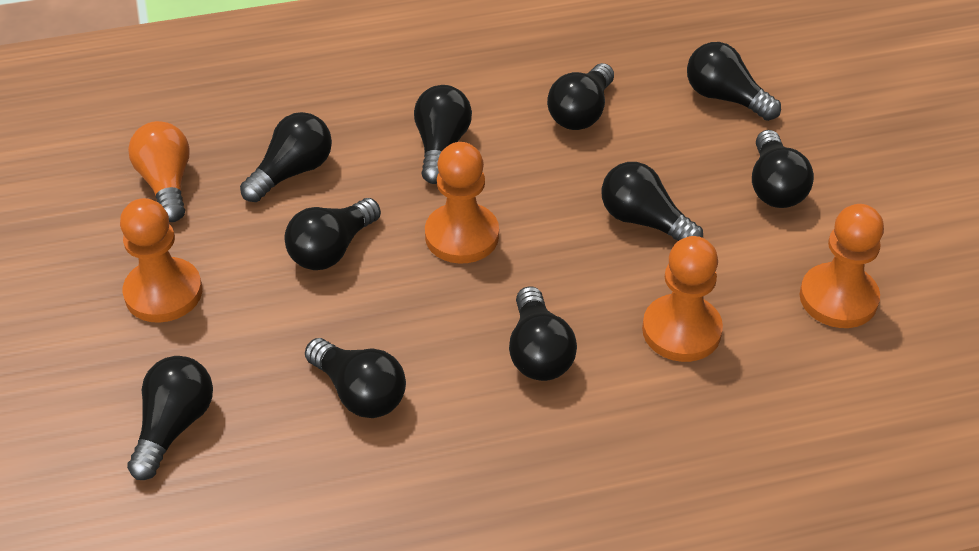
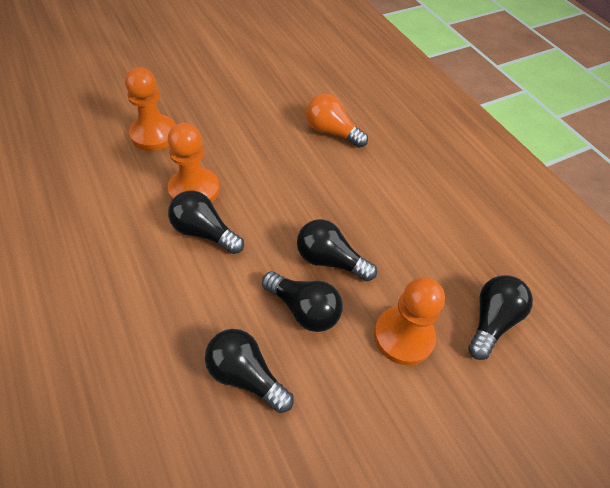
black light bulb: [127,356,213,480] [240,112,332,202] [285,198,381,270] [305,338,406,418] [414,85,472,184] [509,286,577,381] [547,63,614,130] [601,162,703,241] [687,42,781,121] [752,130,814,208] = 10 -> [168,191,244,254] [205,329,294,413] [262,271,343,332] [297,219,377,281] [468,275,533,360] = 5
orange pawn: [120,198,202,323] [425,142,499,264] [642,236,723,362] [800,204,884,328] = 4 -> [125,67,176,151] [167,123,220,202] [374,277,445,365] = 3

